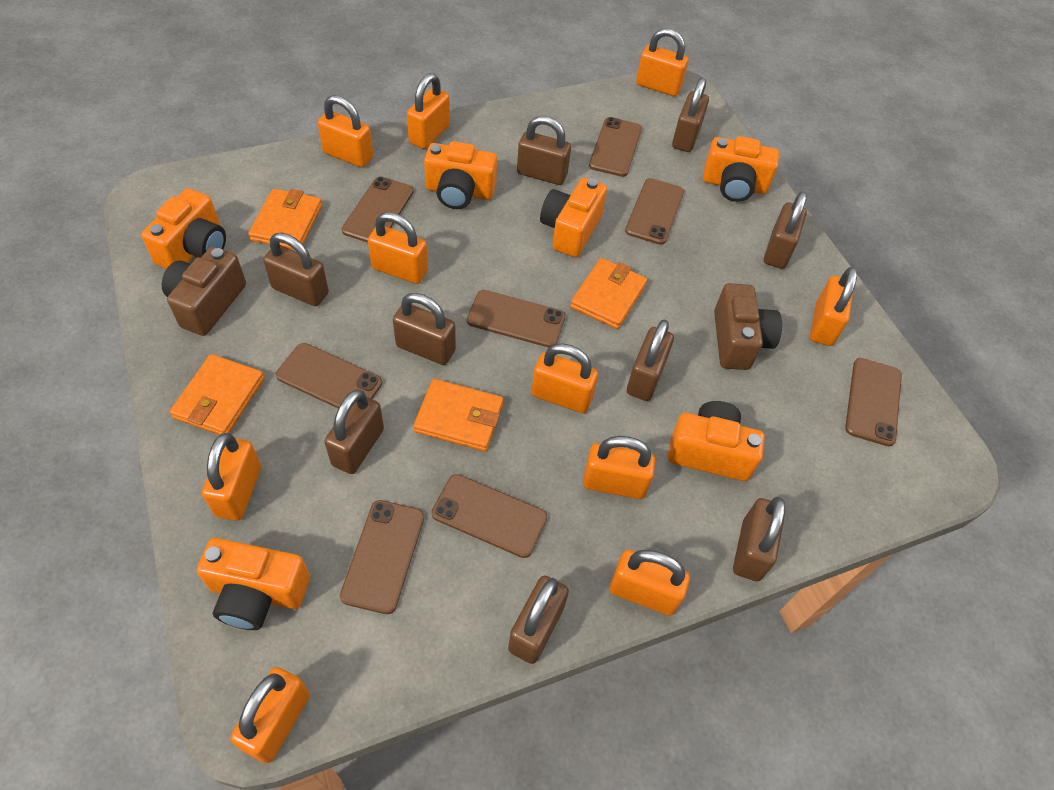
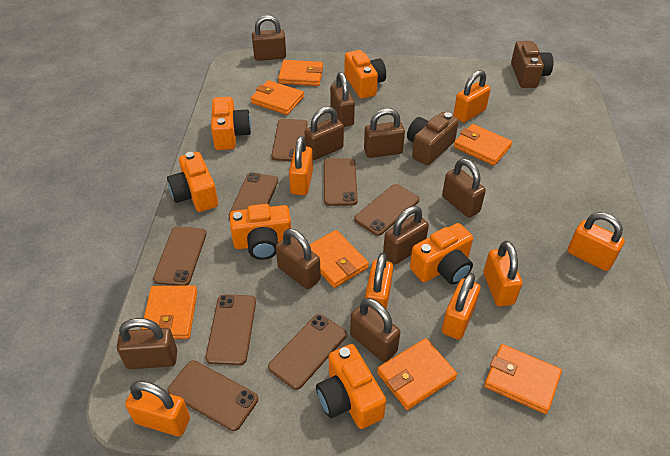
orange padlock: [202,433,261,521] [230,667,310,764] [318,95,373,168] [368,212,428,284] [407,73,450,149] [532,343,598,413] [583,436,656,499] [610,550,690,616] [636,28,688,96] [810,267,857,346] = 10 -> [125,381,190,436] [289,136,313,195] [365,253,393,310] [442,273,481,340] [453,70,491,123] [484,241,523,307] [568,212,625,271] = 7
orange wallet: [170,354,264,435] [248,189,322,250] [413,379,503,451] [570,258,647,329] = 4 -> [141,285,197,339] [251,80,304,115] [278,60,323,86] [309,230,369,288] [377,338,457,410] [454,124,512,166] [484,344,562,414] = 7

